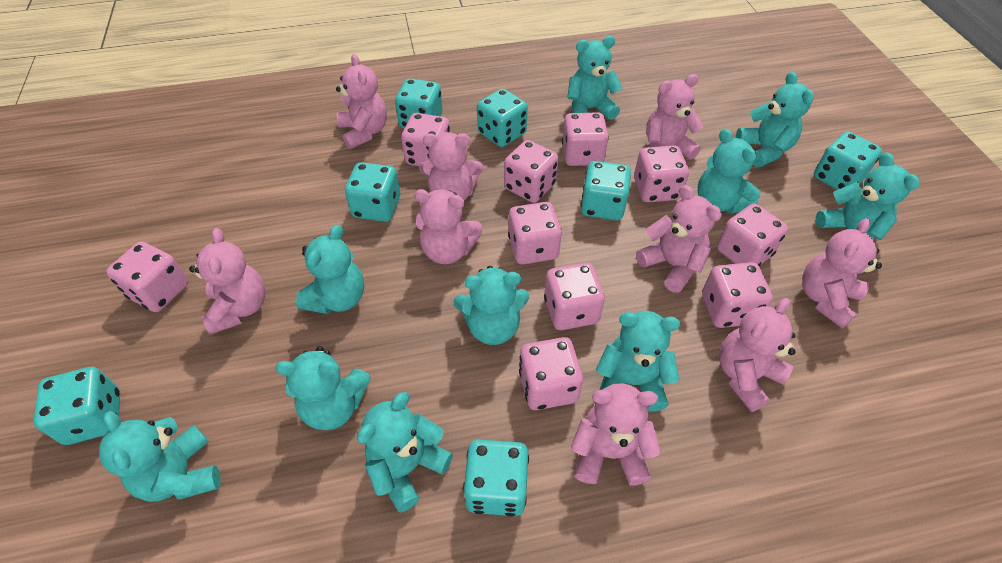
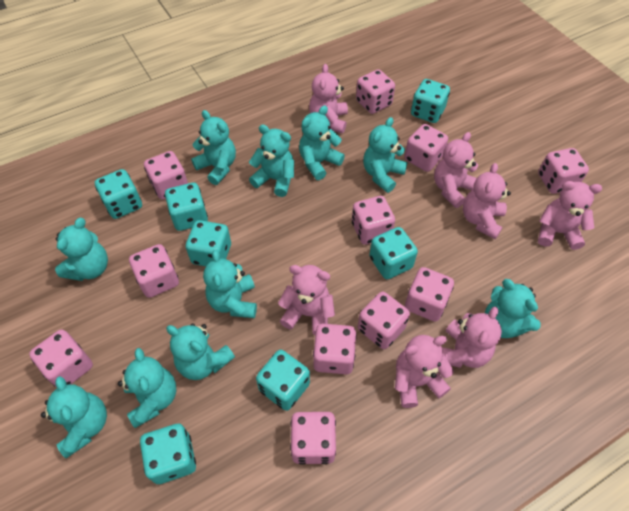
pink dice: [106,242,188,312] [401,113,450,166] [504,140,558,203] [508,202,562,265] [519,337,583,410] [544,263,605,330] [562,112,609,166] [634,145,689,203] [702,262,773,328] [717,203,788,266] = 10 -> [29,329,93,387] [129,244,179,298] [144,151,188,200] [290,412,336,465] [313,323,357,374] [352,196,395,245] [356,69,395,114] [358,292,410,349] [405,124,448,172] [405,267,454,322] [538,148,589,194] = 11
pink teddy bear: [189,228,266,335] [336,54,387,149] [414,189,482,264] [419,132,483,201] [571,383,661,486] [636,185,722,293] [646,74,703,160] [719,298,796,412] [802,218,882,328] = 9 -> [278,265,335,335] [309,64,348,134] [395,335,454,408] [434,132,478,208] [442,307,502,368] [463,163,511,239] [538,181,602,250] = 7

